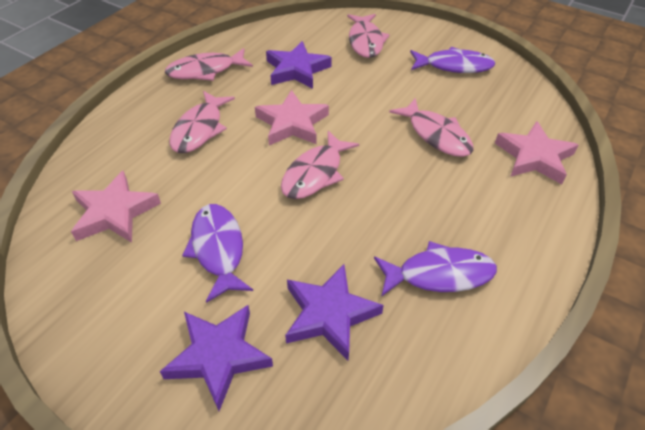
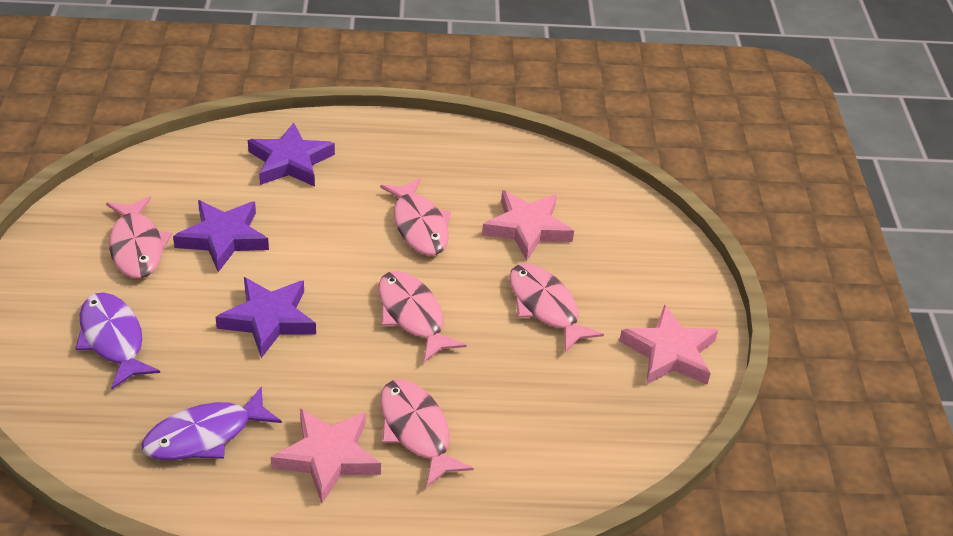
purple fish: [182,204,253,303] [374,241,497,297] [410,47,495,73] = 3 -> [75,292,160,389] [142,386,282,460] = 2

